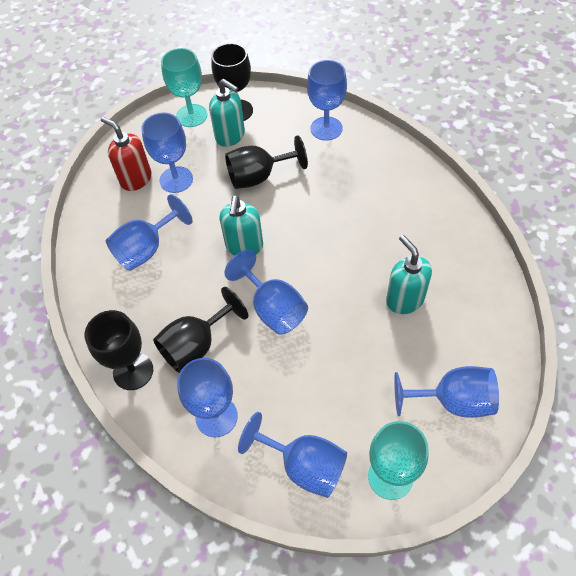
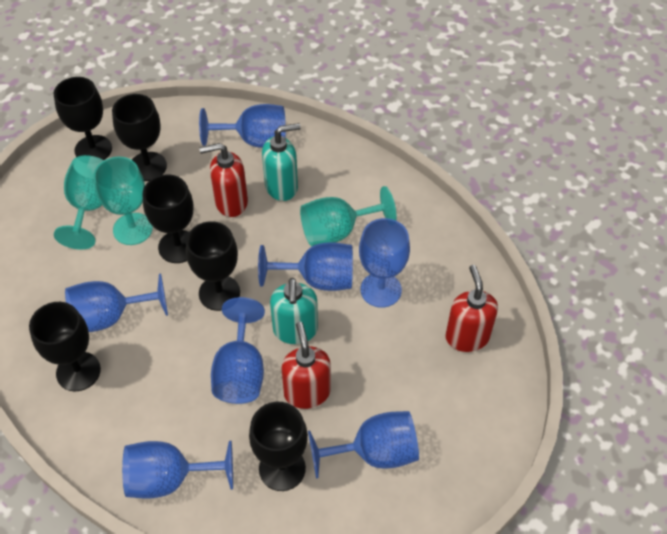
black goblet: [85,310,153,390] [153,287,248,373] [211,43,253,121] [225,135,308,189] = 4 -> [29,302,101,391] [54,77,112,160] [112,94,167,181] [142,175,194,263] [186,221,240,311] [249,402,308,491] = 6
red soap dispenser: [101,117,151,191] = 1 -> [199,143,248,217] [281,322,331,409] [445,265,498,352] = 3
turquoise goblet: [161,48,207,127] [368,421,429,500] = 2 -> [54,155,104,250] [94,157,153,245] [300,186,397,246] = 3
turquoise soap dispenser: [209,79,245,147] [220,195,263,255] [386,235,432,314] = 3 -> [262,123,301,201] [270,278,318,344] = 2

